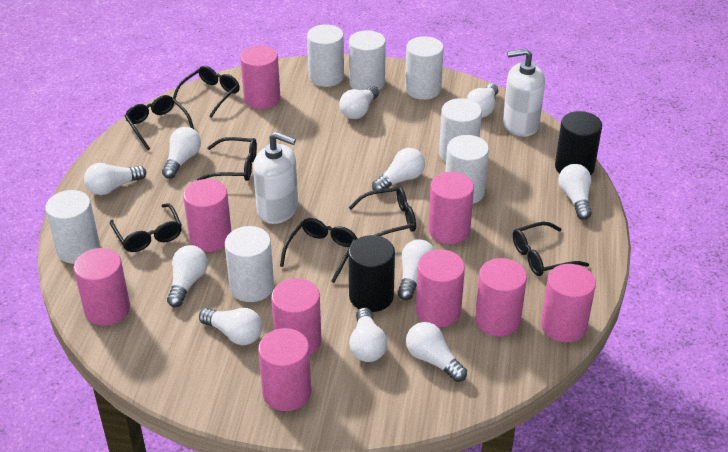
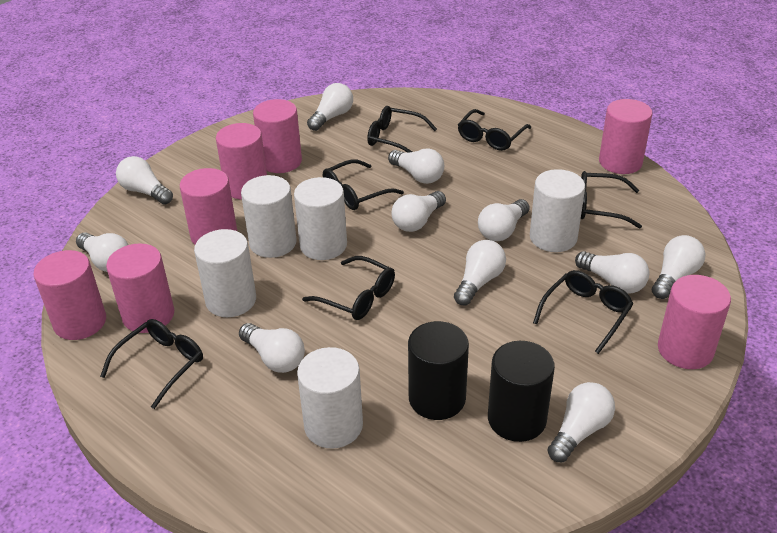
pink cylinder: [73,248,130,326] [183,179,232,252] [240,45,280,109] [258,328,311,411] [271,278,322,355] [416,249,465,327] [428,172,474,244] [475,258,527,337] [541,264,596,342] = 9 -> [33,250,106,340] [106,244,174,333] [180,168,237,245] [216,123,267,199] [253,99,302,173] [599,99,652,174] [658,275,731,369] = 7
white cylinder: [45,190,100,264] [225,226,274,302] [307,25,344,87] [349,30,386,90] [405,36,444,100] [439,98,482,162] [445,135,489,204] = 7 -> [194,229,256,317] [241,175,296,258] [294,177,347,260] [297,347,363,449] [530,169,585,252] = 5
white soap dispenser: [253,132,298,224] [503,49,545,137] = 2 -> none = 0

